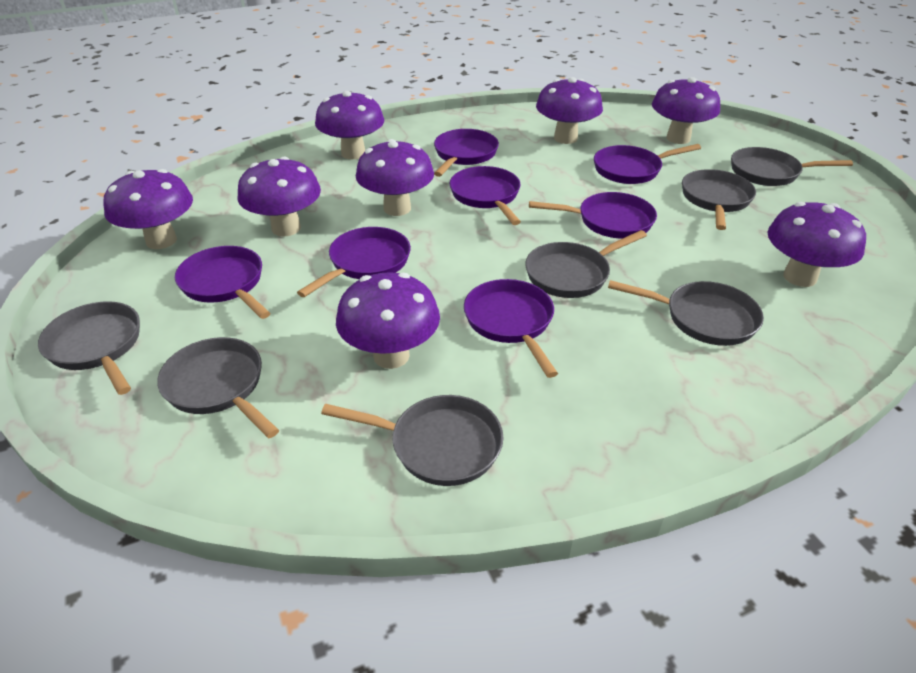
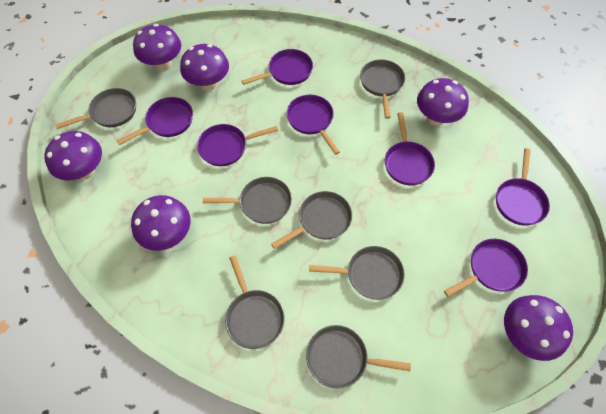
purple mushroom: [103,169,193,249] [238,157,321,237] [315,91,384,159] [336,272,440,369] [356,139,434,216] [536,77,603,144] [652,77,720,144] [768,202,866,287] = 8 -> [44,131,102,180] [131,195,191,251] [133,24,181,71] [180,44,229,91] [417,78,469,126] [504,295,573,361] = 6

